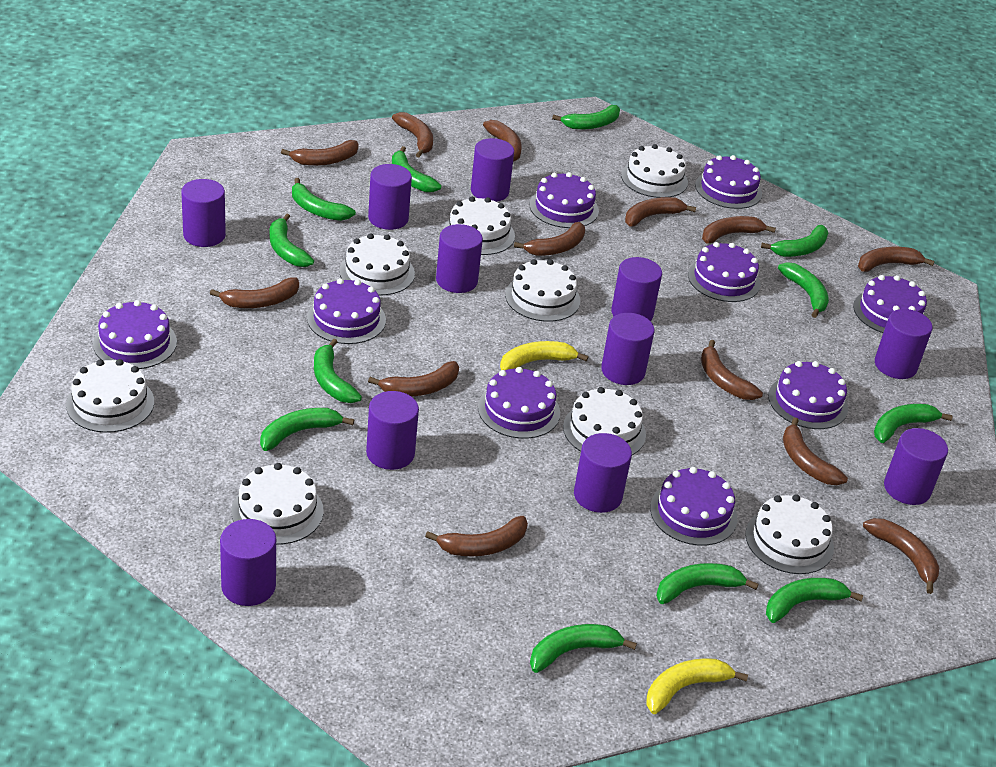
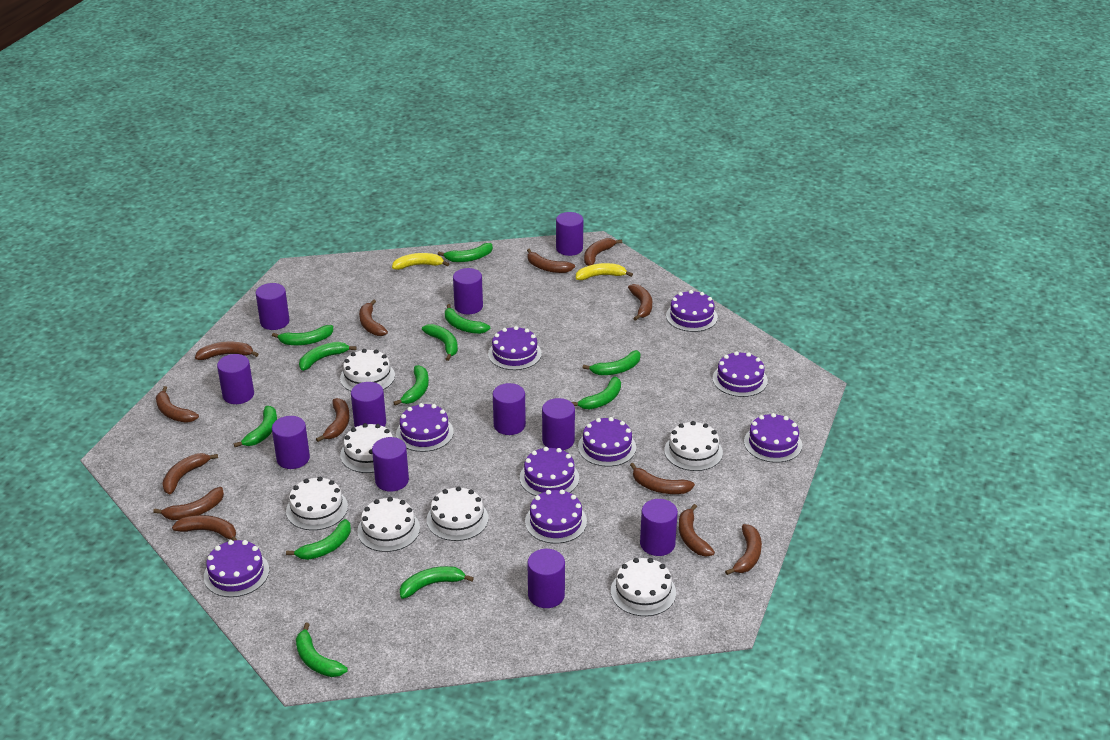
white cake: [66,359,154,433] [232,463,324,545] [339,233,415,295] [443,197,515,255] [505,259,580,322] [563,387,646,455] [621,144,688,198] [745,495,834,574] = 8 -> [286,477,348,530] [340,349,395,391] [340,423,393,473] [357,497,420,552] [426,486,488,541] [611,558,676,616] [664,421,723,471] = 7

